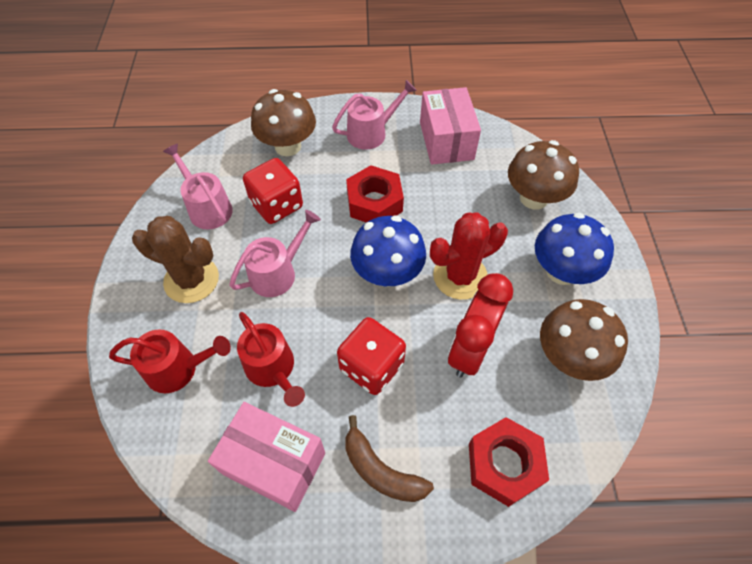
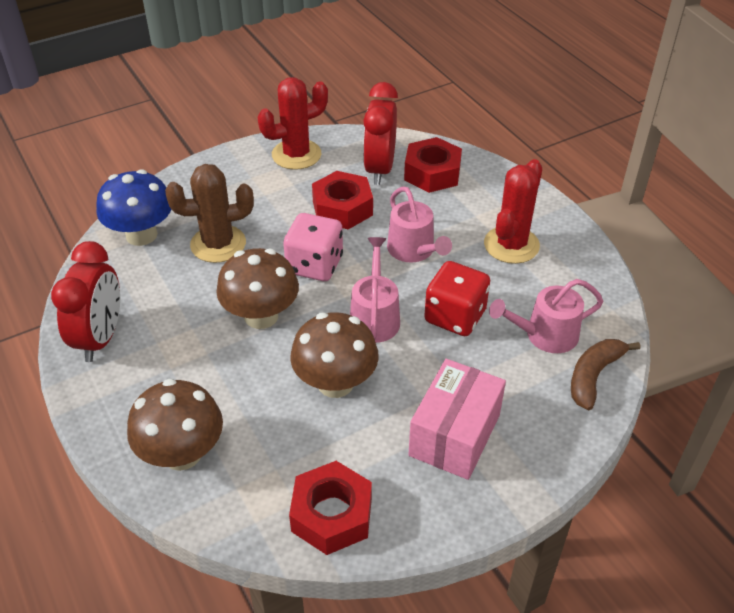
blue mushroom: [350,216,426,287] [535,212,614,285] = 2 -> [96,169,171,246] = 1
pink box: [208,402,325,512] [420,87,481,165] = 2 -> [408,359,506,480] = 1
pink dice: none = 0 -> [283,213,343,281] = 1
red cactus: [430,212,508,300] = 1 -> [257,77,328,170] [484,159,542,264] = 2
red clock: [448,273,513,377] = 1 -> [51,241,120,362] [363,82,398,185] = 2
red dice: [243,158,303,224] [337,317,406,395] = 2 -> [424,261,490,336] = 1
red nut: [346,165,404,223] [469,417,549,507] = 2 -> [289,461,372,555] [312,171,373,229] [404,137,462,193] = 3
red watering can: [109,329,231,393] [237,312,305,407] = 2 -> none = 0

